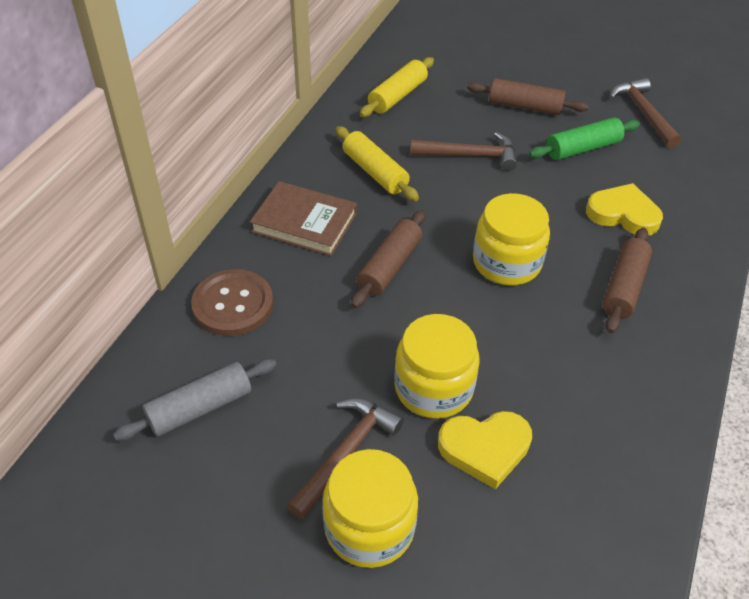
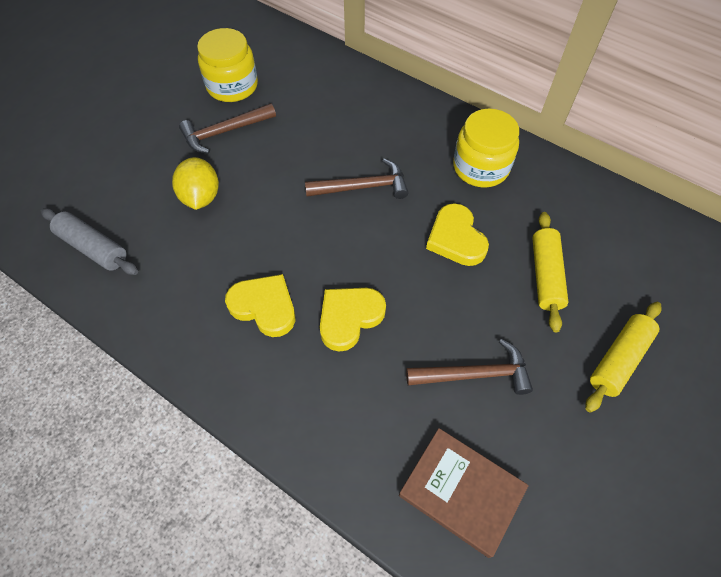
brown button: [191,269,273,336] = 1 -> none = 0
brown rolling pin: [351,210,426,308] [467,78,589,115] [603,227,652,333] = 3 -> none = 0
green rolling pin: [529,117,640,160] = 1 -> none = 0
yellow heart: [438,411,532,489] [586,183,663,235] = 2 -> [225,274,295,337] [320,288,386,352] [426,203,489,266] = 3
yellow jar: [322,449,418,568] [394,314,479,419] [473,193,550,285] = 3 -> [197,28,258,102] [453,109,519,187] = 2
yellow lemon: none = 0 -> [172,157,219,210] = 1

